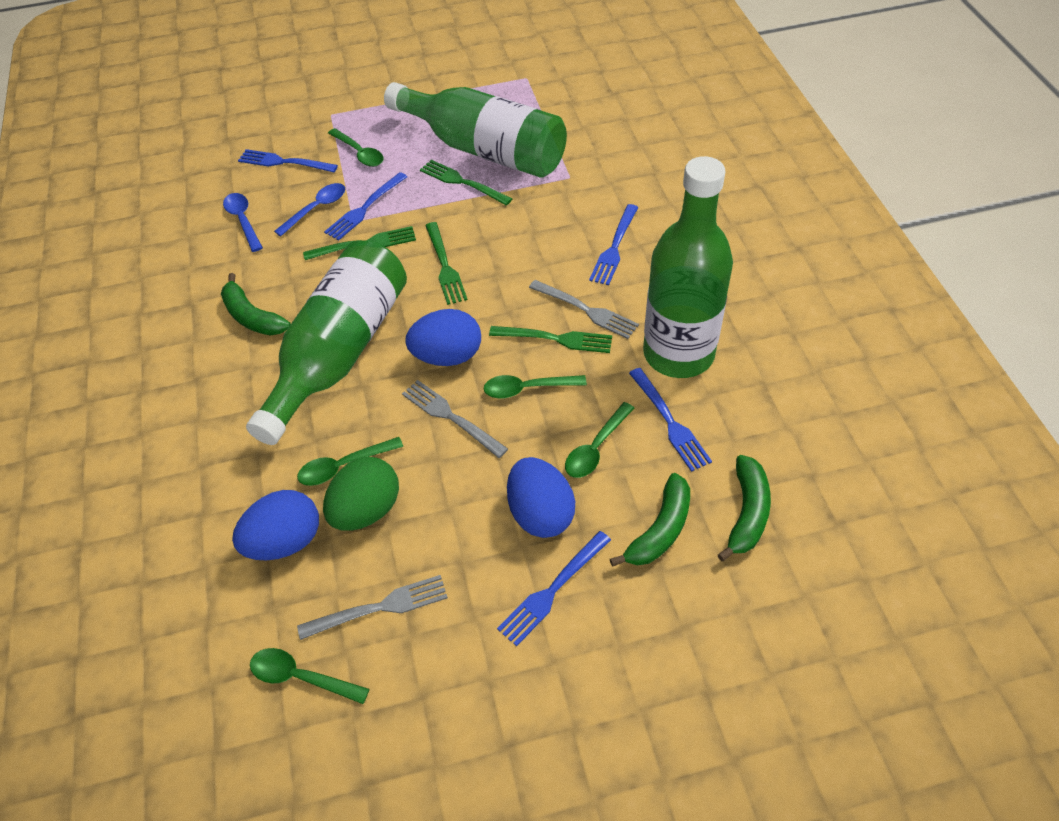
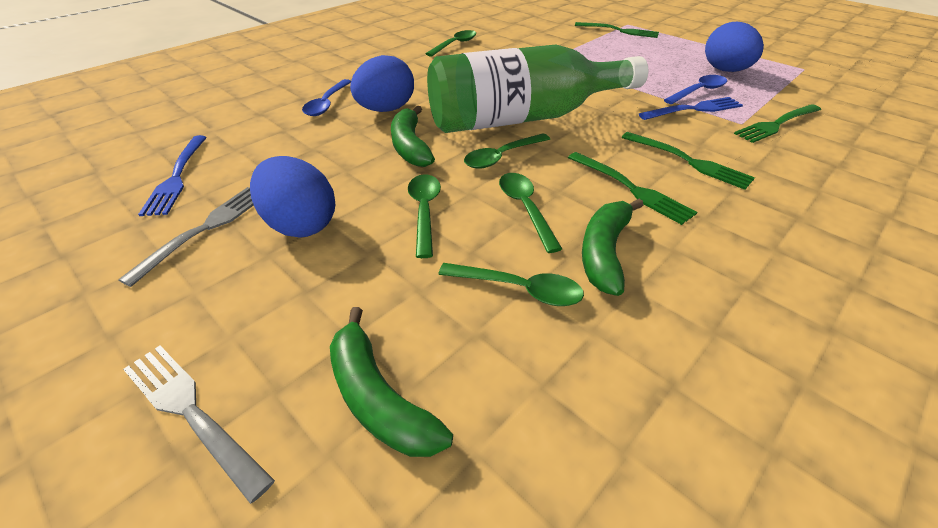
blue fork: [238,149,338,172] [324,172,407,241] [497,531,611,646] [589,204,639,285] [629,368,712,472] = 5 -> [138,135,207,216] [639,97,743,120] = 2
green bottle: [246,240,407,445] [384,82,567,178] [643,156,733,378] = 3 -> [427,44,648,133] = 1
green egg: [323,457,399,531] = 1 -> none = 0
grey fork: [297,575,448,640] [402,380,508,458] [529,280,639,339] = 3 -> [118,187,254,287] [123,346,275,504] = 2

